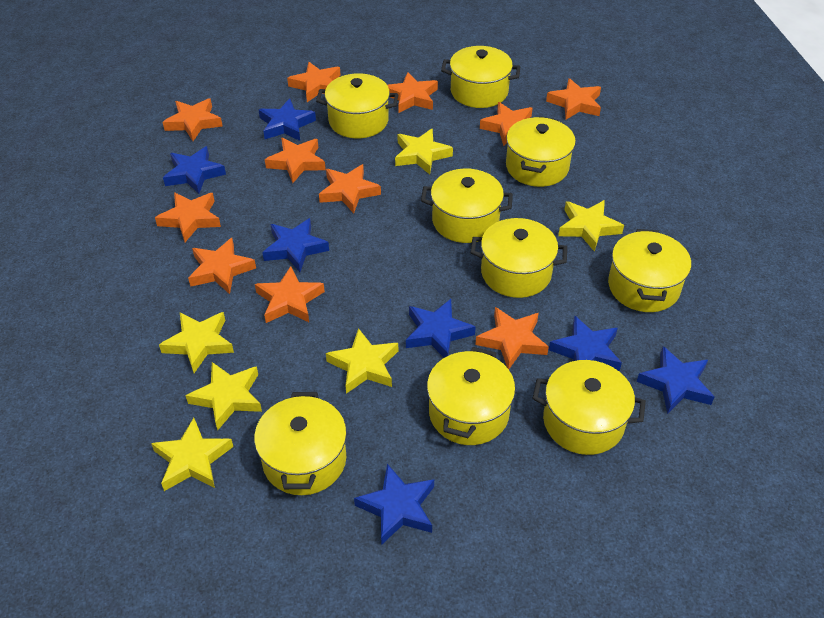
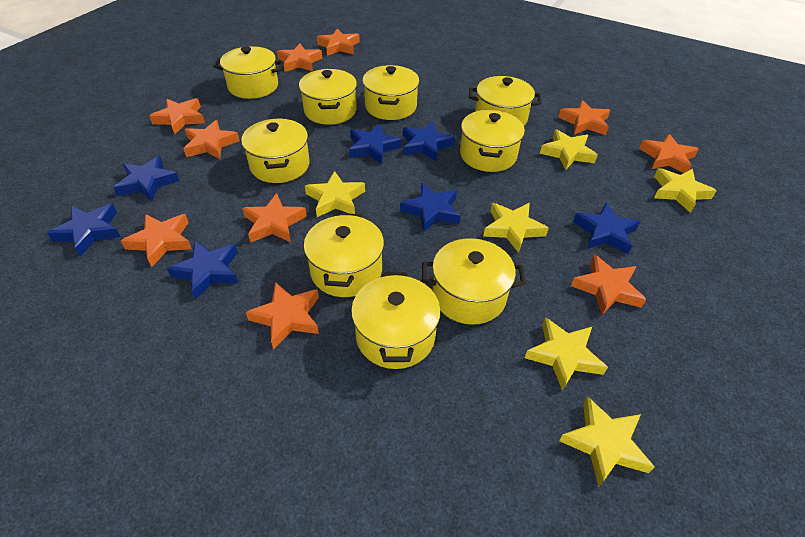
orange star: [155,192,221,242] [163,98,223,141] [188,238,256,294] [255,266,325,323] [265,138,326,183] [287,62,341,102] [319,164,381,213] [387,72,438,113] [475,307,549,369] [480,102,533,146] [546,78,601,120] = 11 -> [121,214,192,267] [149,98,205,135] [184,120,240,159] [242,193,307,243] [246,282,319,349] [277,44,323,72] [317,29,360,56] [558,100,611,135] [571,254,647,315] [639,134,699,173] = 10

